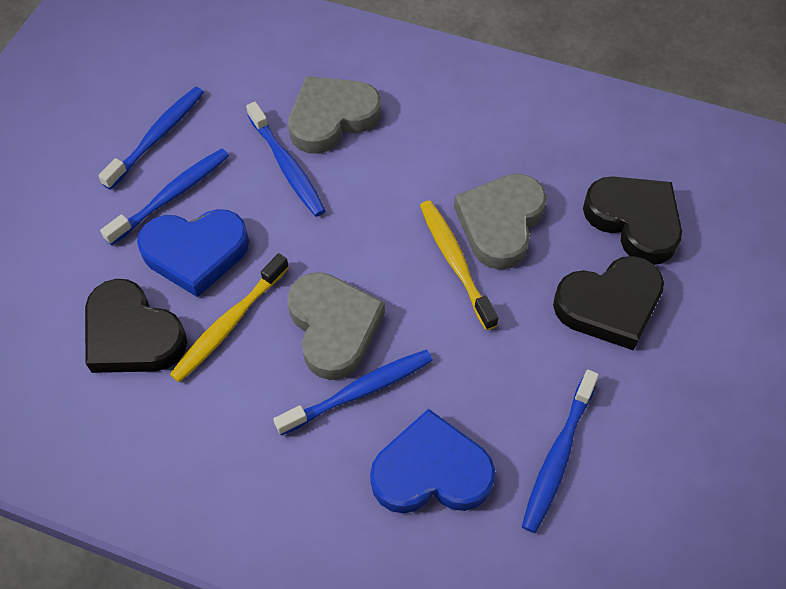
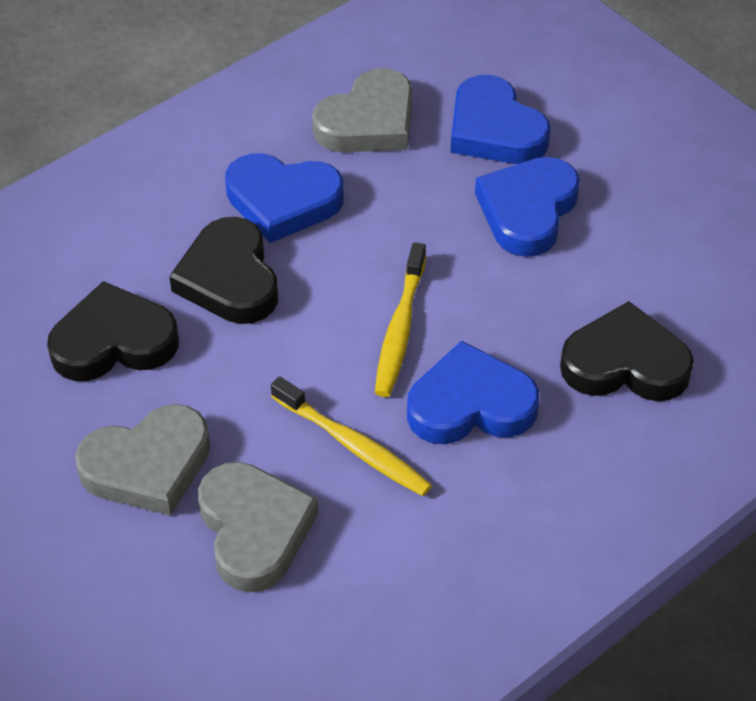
blue heart: [137,209,249,297] [370,409,495,514] = 2 -> [225,153,344,243] [407,341,539,444] [451,75,550,164] [475,157,580,257] = 4
blue toothbrush: [98,87,204,190] [100,148,229,246] [246,102,326,217] [273,350,433,435] [522,370,599,533] = 5 -> none = 0

